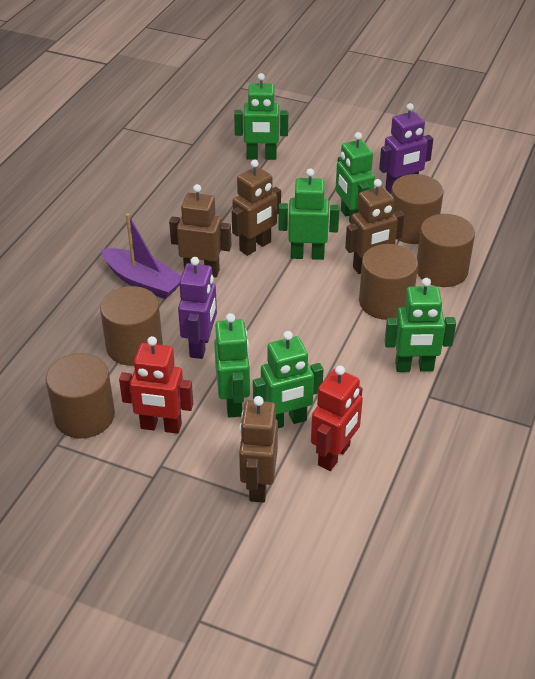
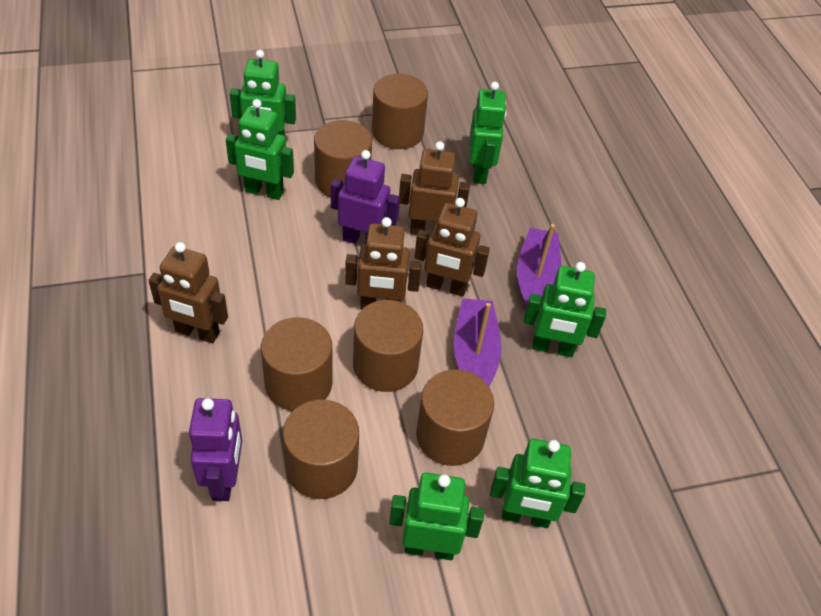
brown cylinder: [46,353,115,438] [100,286,163,366] [359,244,418,320] [391,174,443,244] [417,214,475,287] = 5 -> [261,317,332,411] [283,400,359,499] [314,120,372,197] [353,300,423,392] [372,74,428,149] [416,370,494,466] = 6
purple boat: [101,213,181,299] = 1 -> [454,298,502,386] [517,224,562,308] = 2
red robot: [119,336,193,434] [311,366,363,471] = 2 -> none = 0

